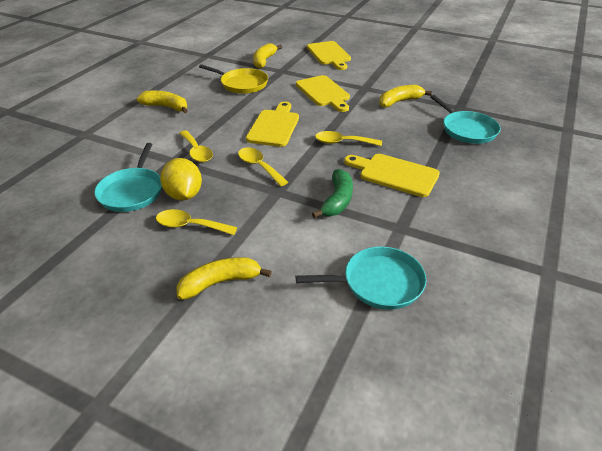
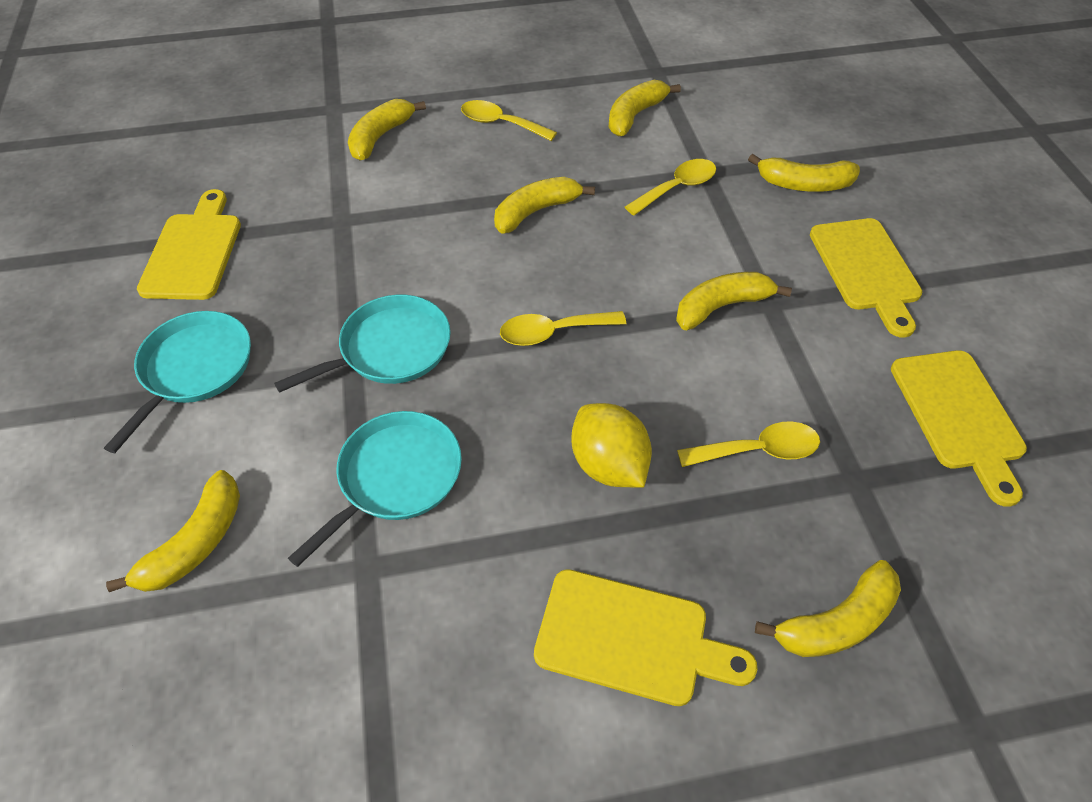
green banana: [312,169,353,218] = 1 -> none = 0
yellow banana: [136,91,188,113] [176,257,272,300] [253,43,282,69] [379,85,432,108] = 4 -> [106,470,240,592] [348,99,426,161] [494,177,595,234] [609,80,681,136] [676,272,792,330] [748,154,860,192] [755,560,901,657] = 7
yellow pan: [199,64,268,94] = 1 -> none = 0

